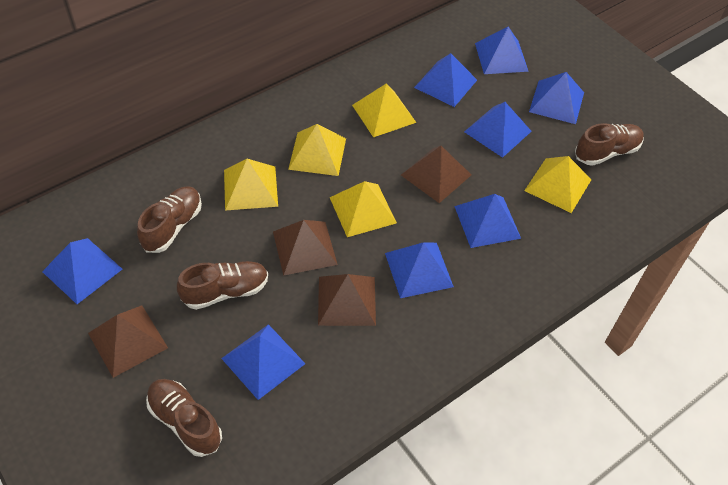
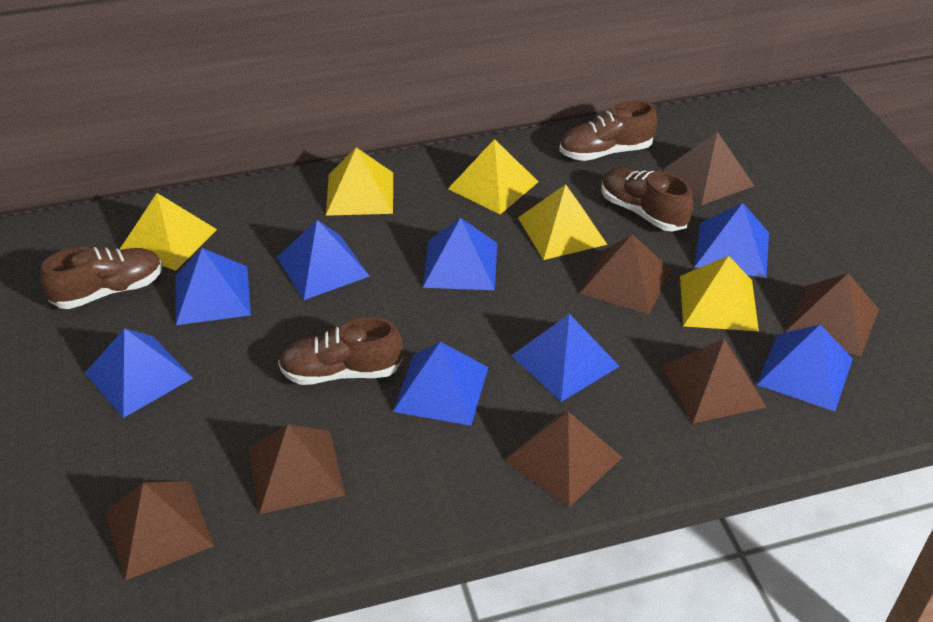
brown pyramid: [88,306,168,378] [273,220,338,276] [318,274,376,326] [401,146,471,203] = 4 -> [104,481,214,580] [248,424,345,514] [505,412,623,507] [580,234,671,314] [662,339,766,424] [663,131,754,205] [786,273,879,357] = 7

